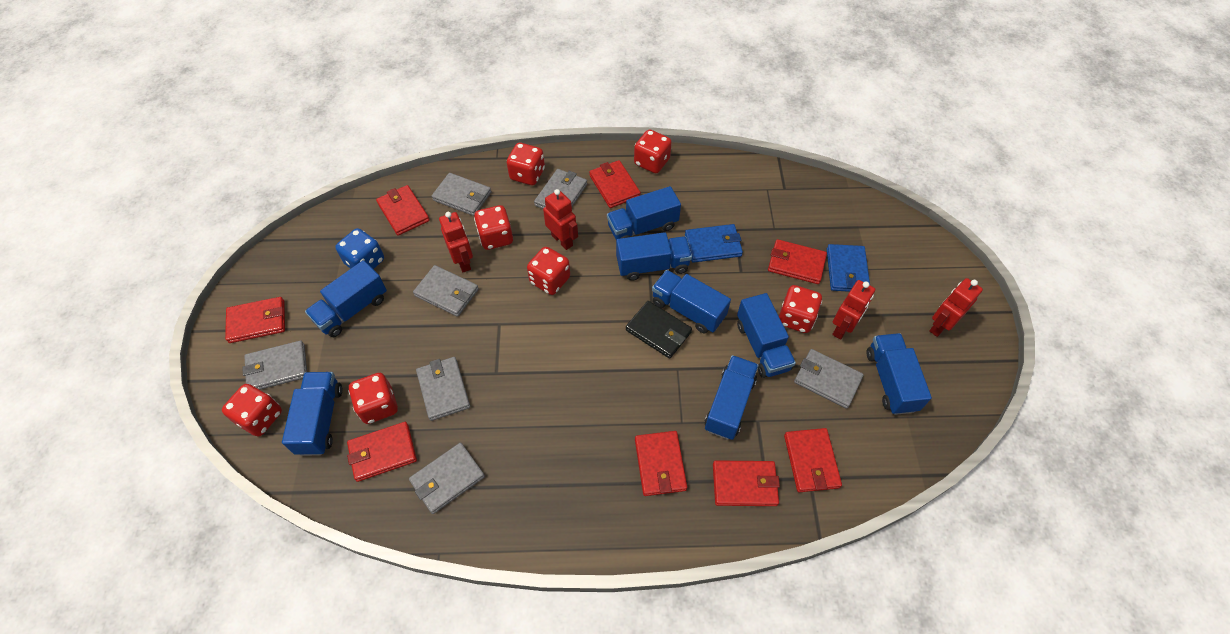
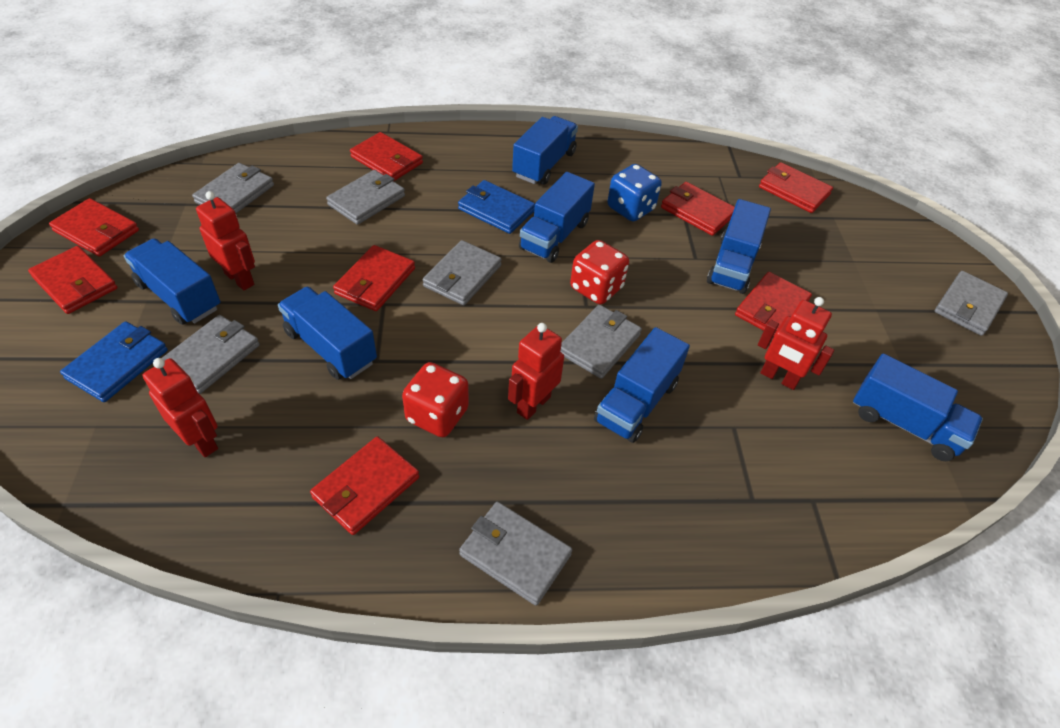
black wallet: [626,301,692,359] = 1 -> none = 0
blue truck: [282,372,342,456] [305,260,387,337] [607,186,681,240] [616,232,692,281] [652,270,731,334] [705,355,759,440] [737,293,796,378] [866,333,932,415] = 8 -> [124,238,220,325] [278,287,377,380] [512,116,578,184] [519,172,595,263] [594,327,690,443] [707,199,771,294] [853,353,983,461] = 7
red dice: [222,384,282,437] [348,373,398,424] [474,205,513,250] [507,143,545,185] [527,247,570,295] [634,129,672,173] [779,285,822,333] = 7 -> [402,362,469,437] [570,240,629,304] = 2

